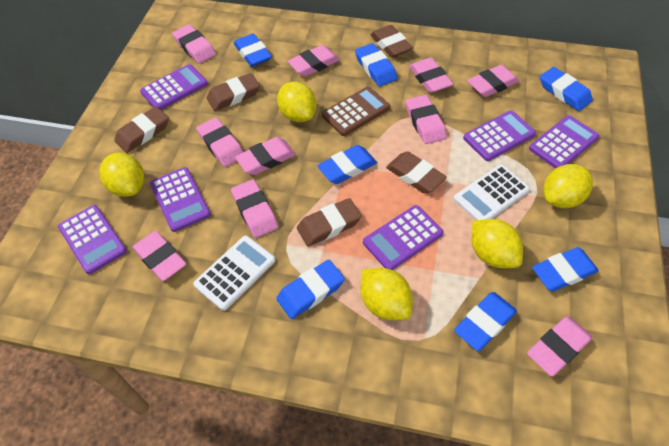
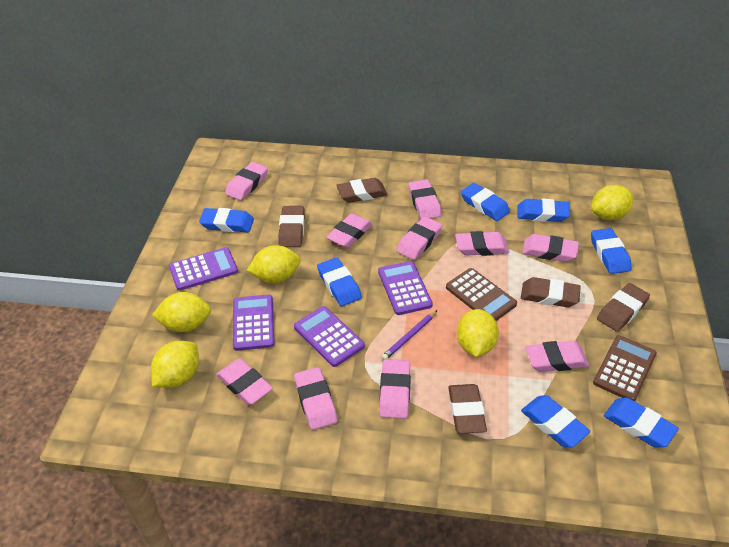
brown calculator: [322,87,390,136] = 1 -> [446,268,517,321] [593,335,657,401] = 2
purple calculator: [58,205,127,274] [140,64,208,110] [150,167,211,232] [363,205,443,270] [463,110,536,161] [529,115,599,169] = 6 -> [169,247,238,291] [233,295,274,351] [294,306,365,367] [378,261,433,315] = 4
purple pencil: none = 0 -> [381,310,437,360] = 1
white calculator: [193,236,276,311] [454,164,530,220] = 2 -> none = 0

